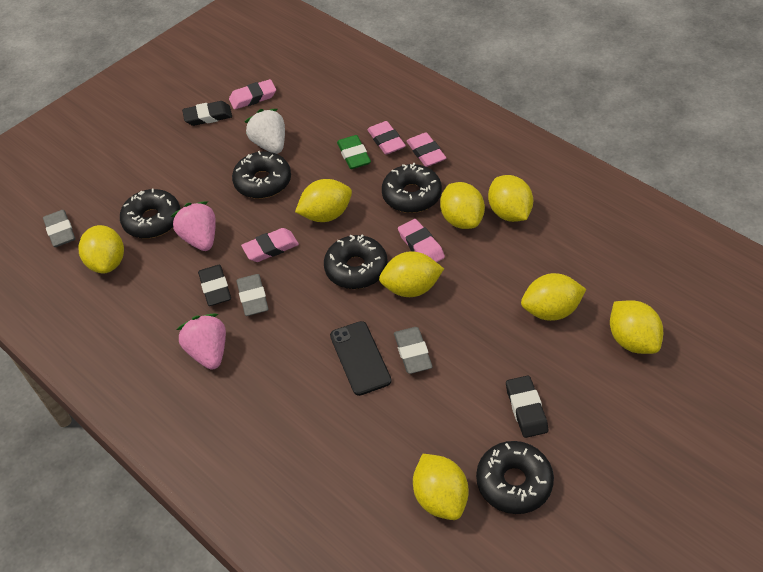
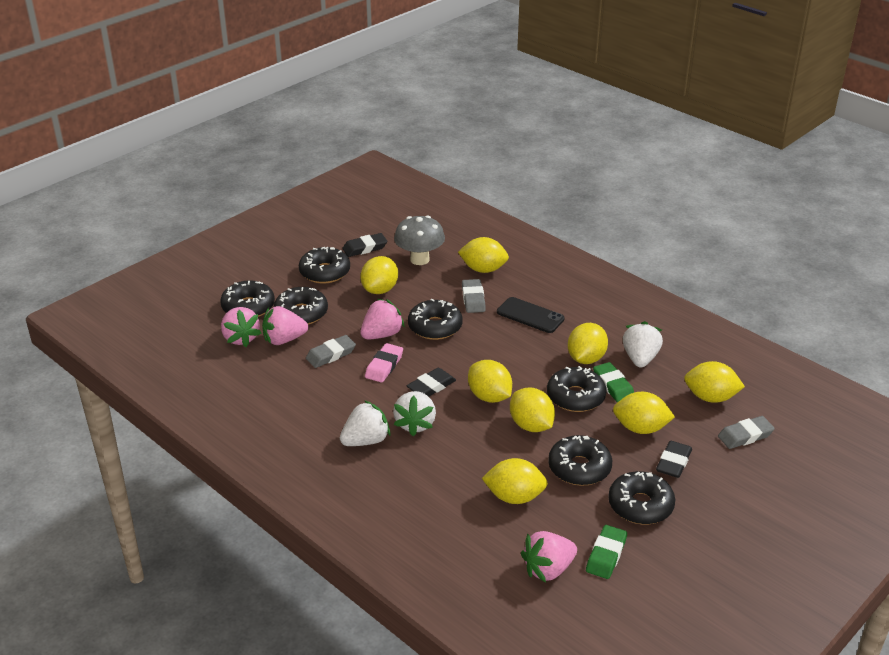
black donut: [120,188,181,239] [232,151,291,199] [324,234,388,289] [382,163,442,213] [476,441,554,514] = 5 -> [220,280,275,317] [274,287,328,325] [299,247,350,283] [408,299,463,340] [547,366,606,412] [548,435,612,486] [608,471,675,524] = 7
green eraser: [337,135,371,169] = 1 -> [586,525,627,579] [593,362,634,403] = 2
grey mushroom: none = 0 -> [394,215,445,265] = 1
pink eraser: [229,79,276,110] [241,228,299,262] [367,121,406,155] [398,219,445,262] [406,133,446,167] = 5 -> [365,343,403,382] = 1
pink strawberry: [171,201,216,251] [176,314,226,370] = 2 -> [221,307,261,347] [262,306,308,345] [360,299,405,339] [521,531,577,583] = 4
white strawberry: [245,109,285,154] = 1 -> [340,400,390,446] [393,391,436,436] [623,321,663,368] = 3

